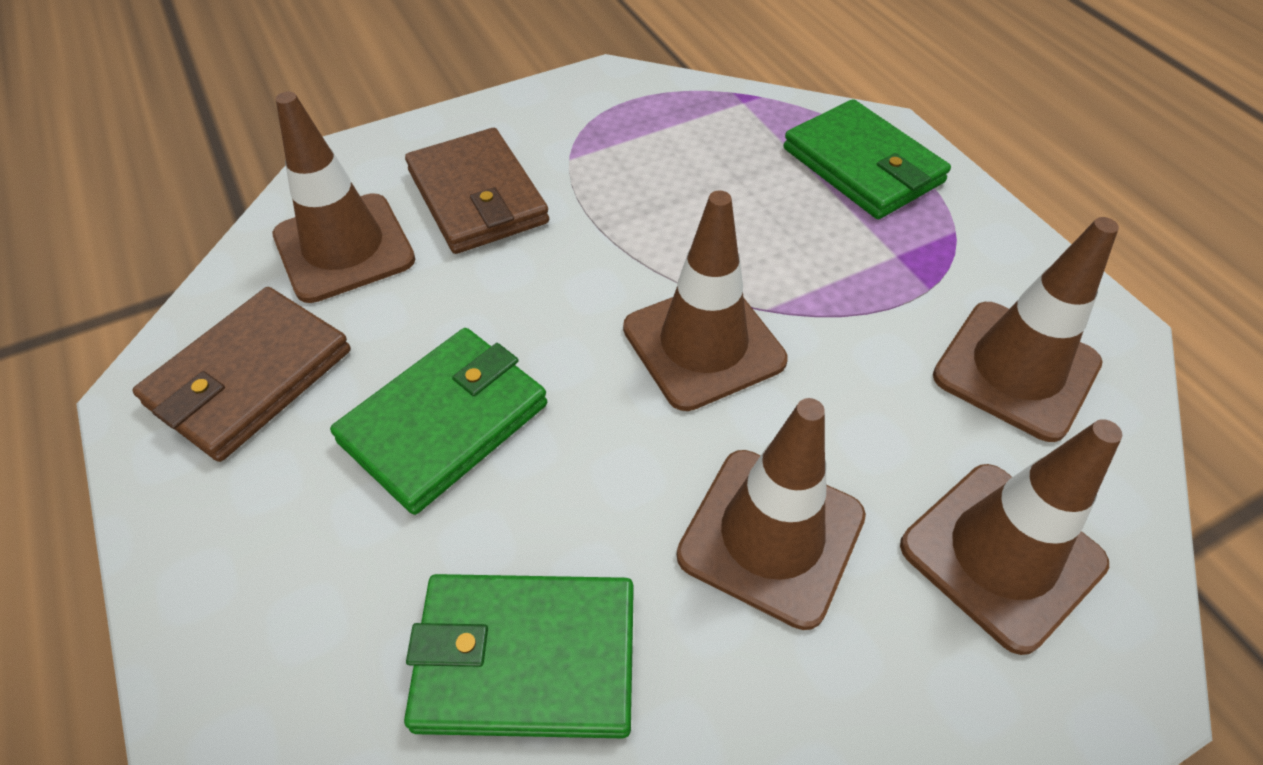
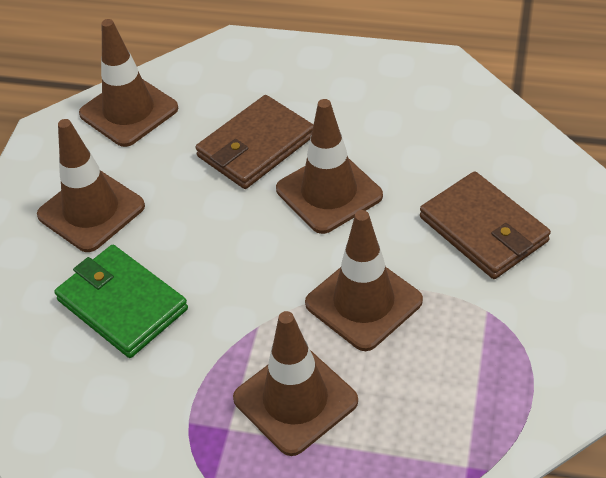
green wallet: [330,328,547,515] [404,574,634,738] [783,99,951,219] = 3 -> [54,245,188,358] = 1

